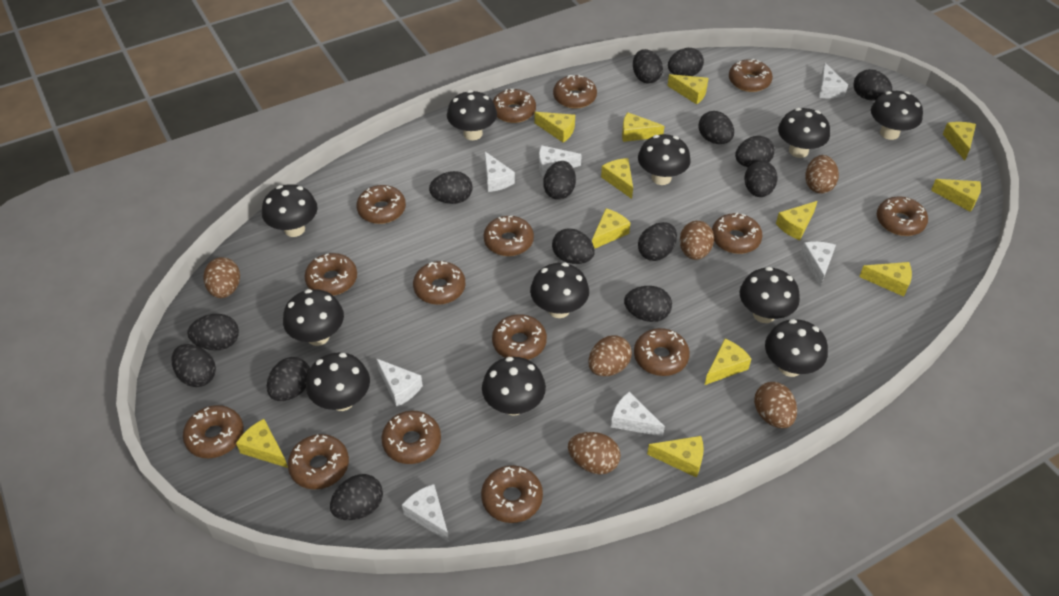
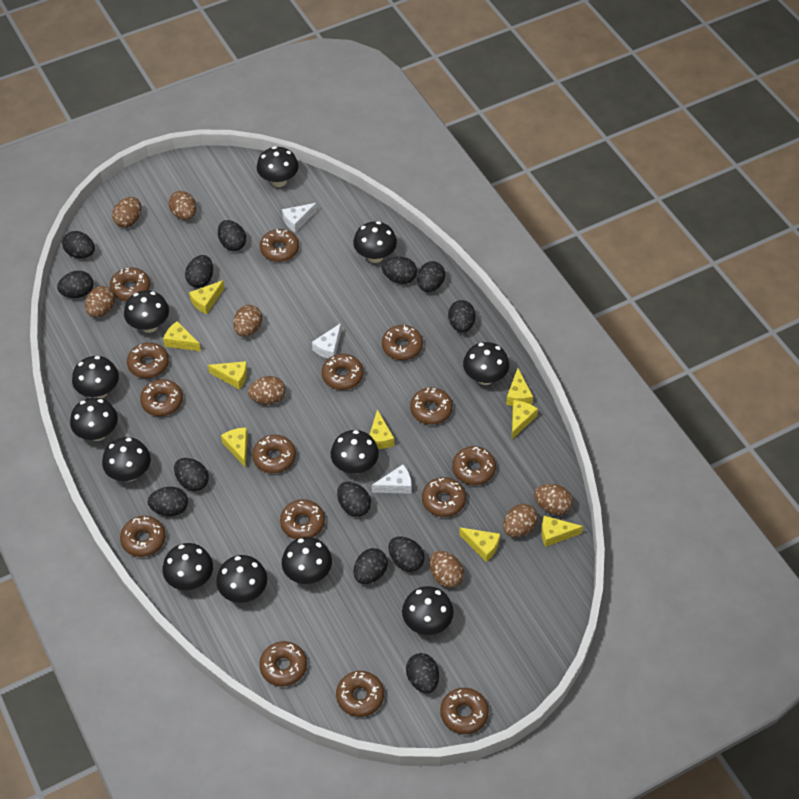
black egg: [172,344,216,387] [187,314,239,350] [267,357,310,401] [330,474,383,520] [429,171,472,204] [543,161,576,200] [552,228,595,264] [624,286,672,322] [633,49,663,83] [638,222,677,261] [668,48,704,76] [698,111,734,144] [735,136,775,167] [745,161,777,197] [853,69,892,101] = 15 -> [57,271,94,298] [62,231,95,258] [148,487,188,516] [174,458,209,491] [185,255,213,288] [218,220,246,251] [337,482,371,517] [353,548,388,584] [382,257,417,284] [388,537,425,572] [406,653,439,693] [417,261,445,292] [448,300,476,333] = 13
black mushroom: [262,184,318,237] [283,289,344,346] [306,352,370,411] [447,90,497,140] [482,357,546,416] [530,263,589,318] [638,134,691,185] [740,267,800,323] [765,319,828,377] [778,108,830,158] [871,91,923,140] = 11 -> [70,397,118,441] [72,356,119,398] [102,437,151,482] [124,290,169,333] [162,543,213,590] [216,555,267,603] [257,146,299,187] [282,537,332,584] [331,430,379,474] [353,221,397,263] [402,586,454,635] [463,342,509,385] = 12
brown egg: [203,257,240,298] [568,432,621,474] [588,335,632,376] [680,221,714,260] [754,382,797,429] [805,155,839,193] = 6 -> [85,286,115,317] [112,197,141,228] [169,191,196,220] [233,305,262,337] [248,376,286,405] [430,551,464,588] [503,504,538,537] [534,484,573,515] = 8
white cheese: [376,359,423,407] [402,484,449,542] [485,152,515,192] [539,145,582,176] [611,392,665,437] [801,242,836,287] [819,63,848,98] = 7 -> [282,203,317,233] [312,323,341,359] [372,464,412,494] = 3
yellow cheese: [236,419,288,468] [535,112,575,143] [592,209,631,249] [601,158,633,199] [622,112,665,142] [647,436,704,478] [667,74,708,104] [705,339,751,385] [776,201,817,240] [859,262,912,297] [931,179,981,212] [943,122,976,161] = 12 -> [163,321,201,351] [189,280,224,314] [208,361,247,390] [221,427,248,468] [369,409,394,449] [459,527,500,562] [506,368,533,406] [512,400,538,439] [541,516,583,547] = 9

